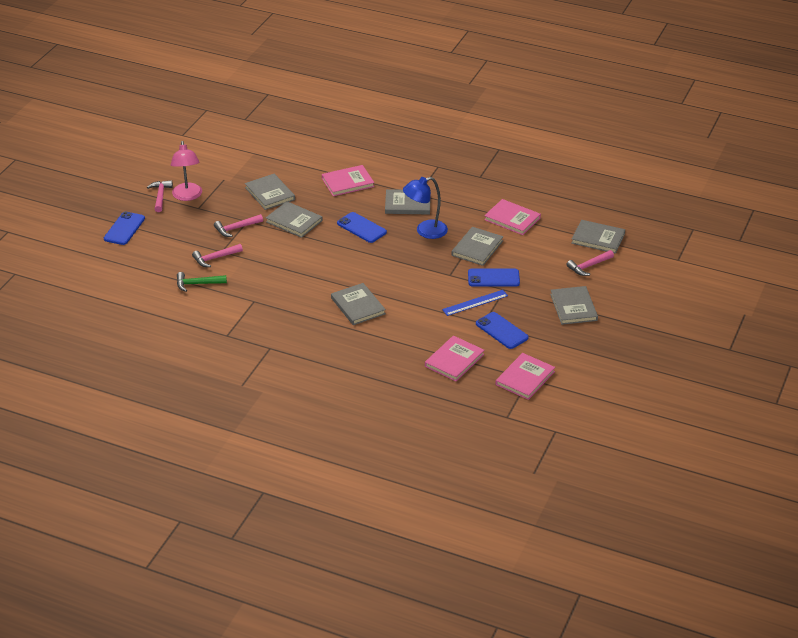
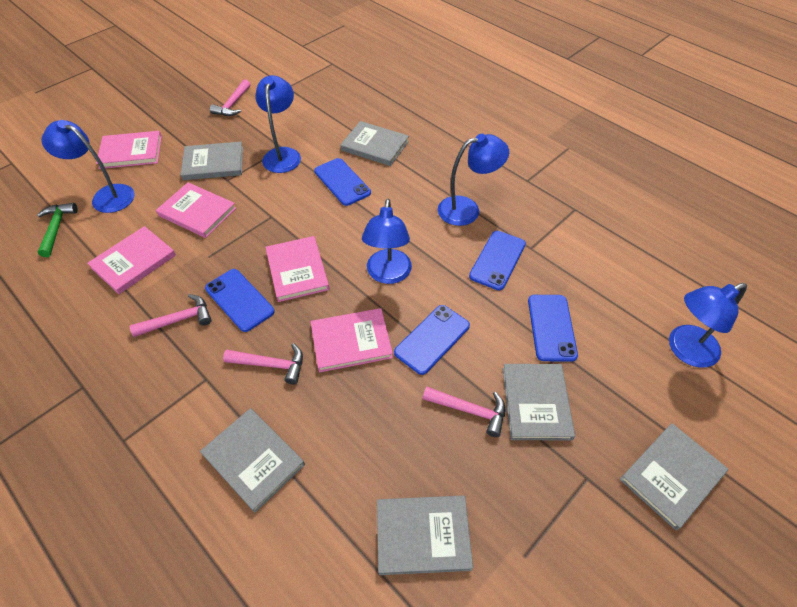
blue lamp: [403,177,448,239] = 1 -> [41,120,135,213] [255,75,301,173] [362,199,412,284] [438,134,509,226] [669,283,747,368] = 5
blue phone: [104,211,145,245] [337,212,387,243] [468,268,520,287] [476,312,529,349] = 4 -> [205,269,275,332] [314,158,371,206] [394,305,470,375] [469,231,526,290] [528,295,578,362] = 5
blue ruler: [442,290,508,316] = 1 -> none = 0
grey book: [245,174,295,210] [266,201,322,238] [331,283,386,325] [385,189,431,215] [452,227,503,266] [550,286,598,325] [571,220,625,254] = 7 -> [181,142,243,180] [200,408,305,513] [340,121,409,166] [377,495,473,575] [502,364,575,441] [620,423,728,530] = 6
pink book: [322,165,374,196] [425,335,484,381] [484,199,541,235] [496,353,555,400] = 4 -> [87,226,176,294] [96,131,162,169] [156,182,236,238] [265,236,329,302] [311,308,393,372] = 5
pink lamp: [171,141,202,201] = 1 -> none = 0

